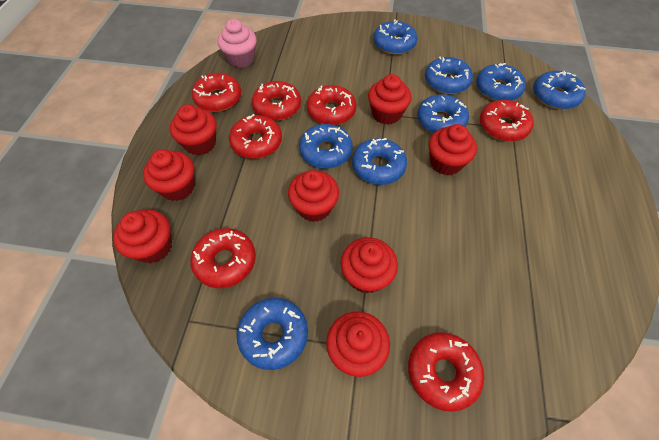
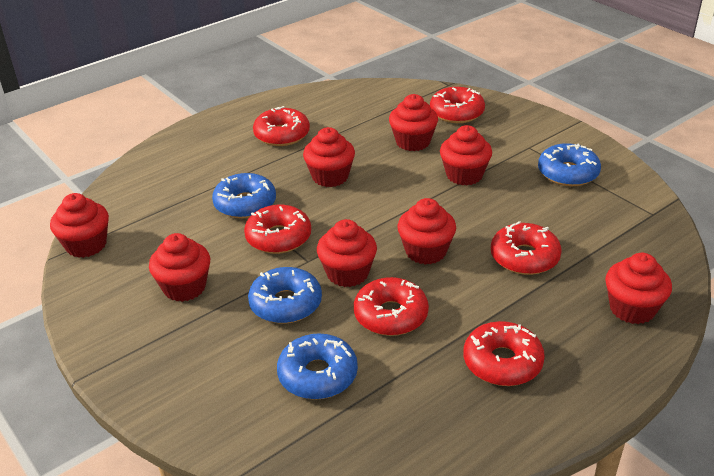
blue donut: [237,298,308,370] [299,124,353,169] [352,138,407,185] [374,19,417,55] [417,94,469,133] [425,56,473,94] [476,63,526,101] [533,71,586,109] = 8 -> [212,173,276,219] [248,267,322,324] [277,333,358,400] [538,143,601,186] = 4
pink cupcake: [218,19,257,68] = 1 -> none = 0
red donut: [190,228,256,288] [192,73,241,112] [229,114,282,159] [252,81,301,121] [307,85,356,125] [408,332,484,412] [480,100,534,142] = 7 -> [244,205,311,254] [253,106,310,146] [354,277,429,336] [430,87,485,123] [464,321,545,386] [491,221,562,275] = 6

